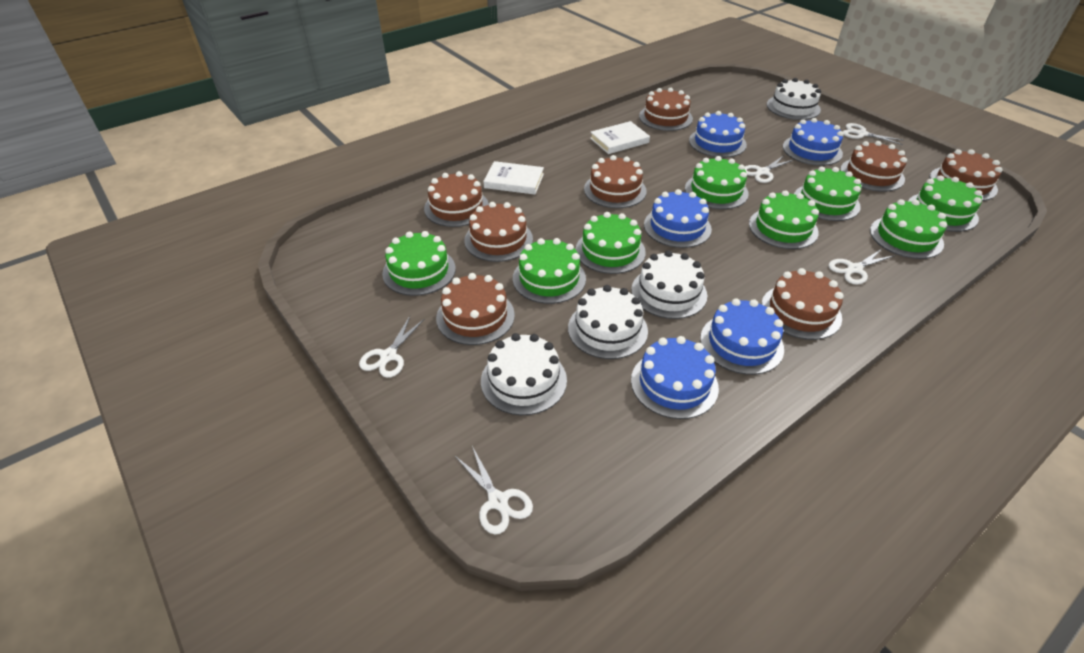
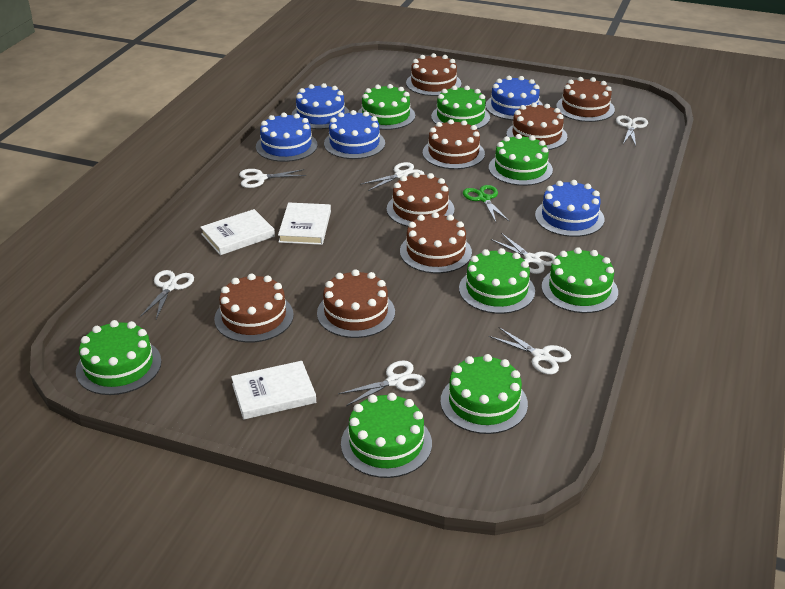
green scissors: none = 0 -> [463,185,509,222] = 1
white book: [483,161,544,195] [590,121,650,154] = 2 -> [200,209,275,255] [231,361,316,420] [278,202,331,245] = 3
white cake: [481,333,567,415] [568,285,648,359] [631,250,707,319] [767,78,821,120] = 4 -> none = 0
white scissors: [359,316,424,378] [455,446,533,534] [745,156,793,183] [829,249,895,284] [843,123,904,145] = 5 -> [140,270,194,319] [239,169,306,188] [338,360,426,406] [360,162,425,191] [489,327,571,374] [491,233,556,274] [616,115,648,146] = 7

